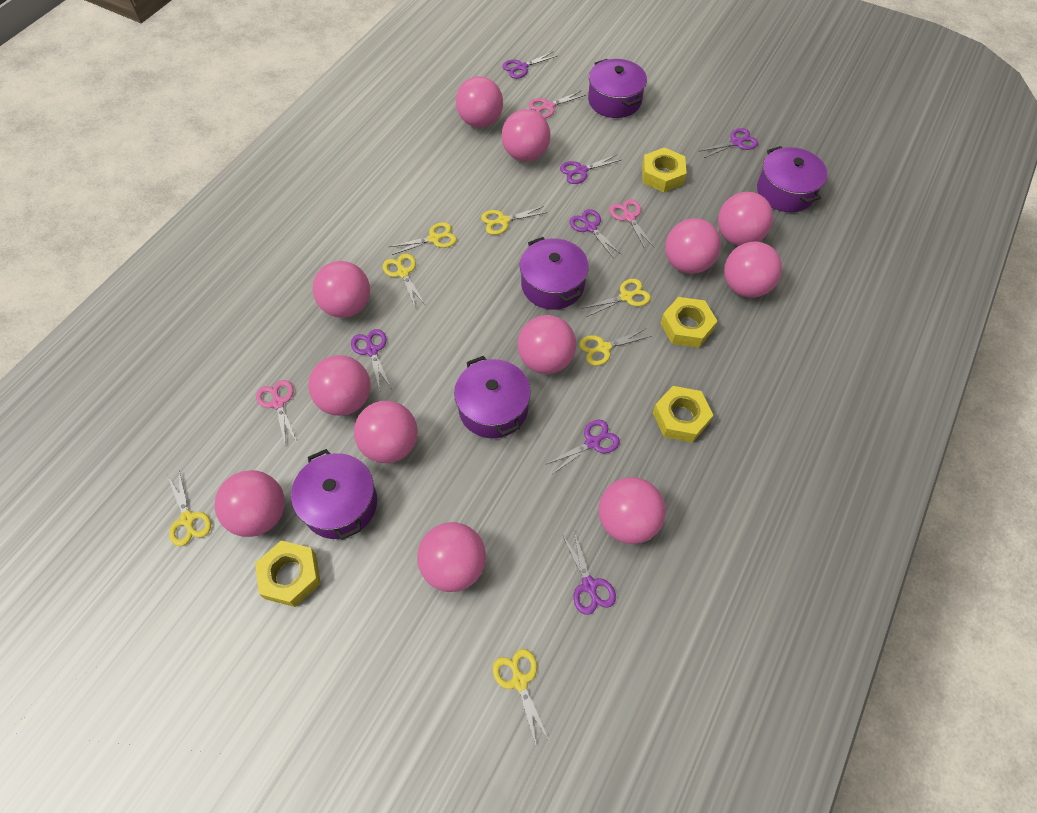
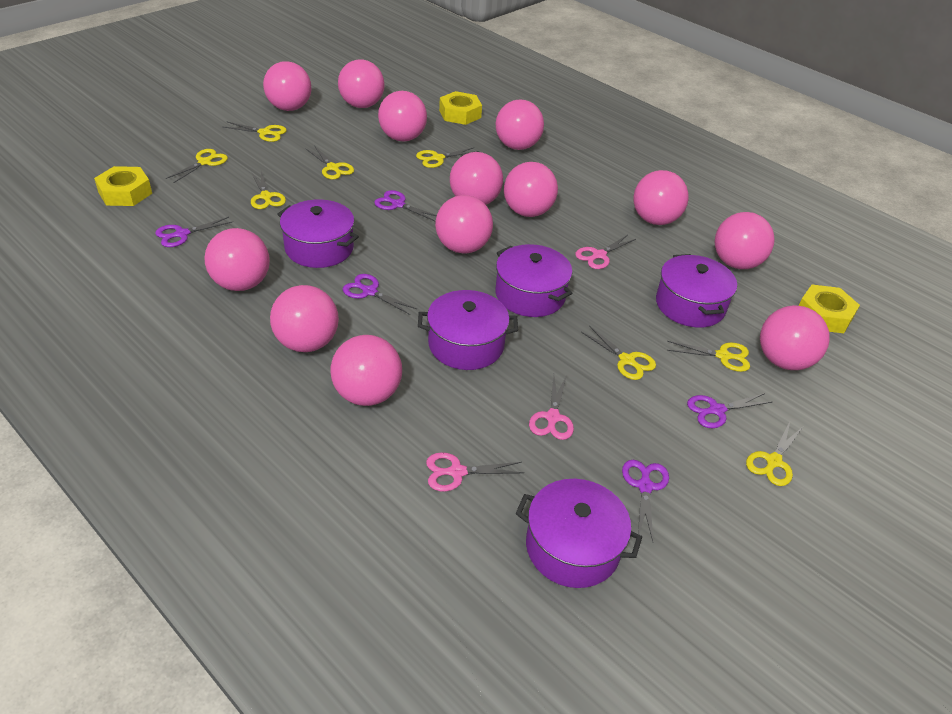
pink ball: [214,470,285,537] [308,355,371,416] [312,261,370,318] [354,401,418,463] [417,522,486,592] [456,76,503,128] [501,109,551,161] [518,315,576,374] [599,477,666,544] [665,218,721,274] [718,192,773,246] [724,242,782,298] = 12 -> [204,228,270,291] [263,61,311,111] [270,285,339,352] [330,335,402,406] [338,59,385,108] [378,91,427,142] [435,195,493,254] [450,152,503,205] [496,99,544,150] [504,162,558,217] [633,170,689,225] [715,212,775,269] [760,305,830,370] = 13
purple scissors: [351,329,391,390] [503,52,557,79] [545,419,620,473] [560,154,621,184] [562,531,616,615] [569,209,622,257] [700,128,758,158] = 7 -> [155,217,232,247] [343,274,417,315] [374,190,437,221] [622,460,669,541] [687,393,772,428] = 5
yellow nut: [255,541,321,607] [642,147,687,192] [653,386,713,443] [660,297,717,348] = 4 -> [94,166,152,206] [439,91,482,125] [799,285,860,333] = 3
yellow scissors: [167,471,211,546] [383,254,425,306] [389,222,457,255] [481,206,548,235] [493,649,550,748] [579,328,652,366] [581,279,651,317] = 7 -> [166,149,228,183] [224,122,287,142] [251,170,286,209] [306,145,354,180] [416,147,479,168] [581,326,656,380] [667,341,750,372] [746,422,803,486] = 8

